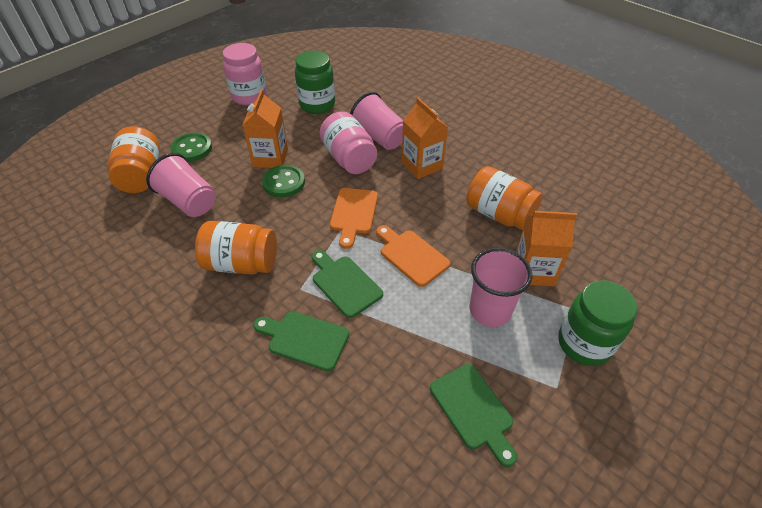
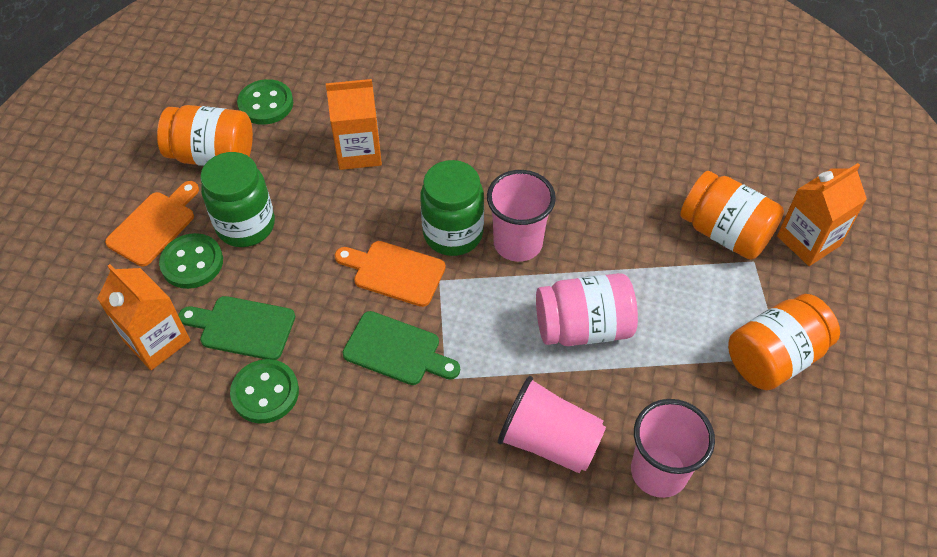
green button: [170,133,212,162] [262,165,305,198] = 2 -> [159,233,223,289] [230,359,299,423] [237,79,293,125] = 3
green cutting board: [253,311,349,371] [312,250,383,318] [430,364,517,467] = 3 -> [178,296,295,360] [343,311,460,385] = 2
pink jar: [223,43,267,106] [320,111,377,174] = 2 -> [536,273,638,346] = 1

